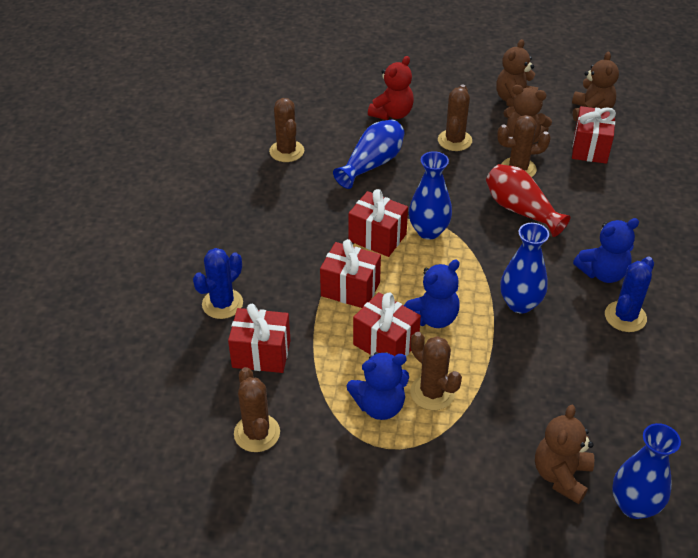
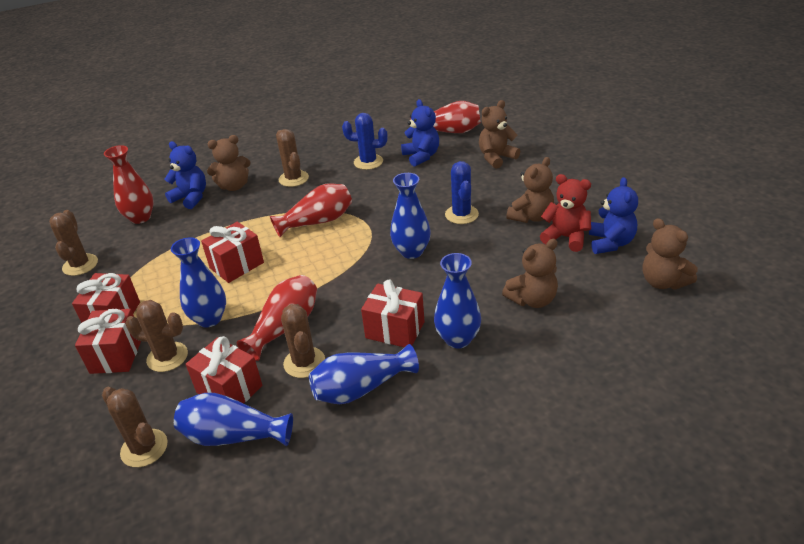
blue vase: [333,120,405,189] [409,151,452,239] [500,223,549,313] [612,423,681,519] = 4 -> [171,237,226,327] [174,393,293,446] [309,344,419,404] [390,173,431,259] [434,253,481,348] = 5
brown teddy bear: [496,39,538,107] [503,85,552,143] [535,405,594,504] [572,52,619,121] = 4 -> [207,135,250,191] [479,100,520,169] [502,239,558,308] [506,157,554,223] [643,218,698,290] = 5
red vase: [486,164,571,237] = 1 -> [104,145,154,224] [237,275,317,361] [270,183,352,237] [410,101,481,133] = 4

